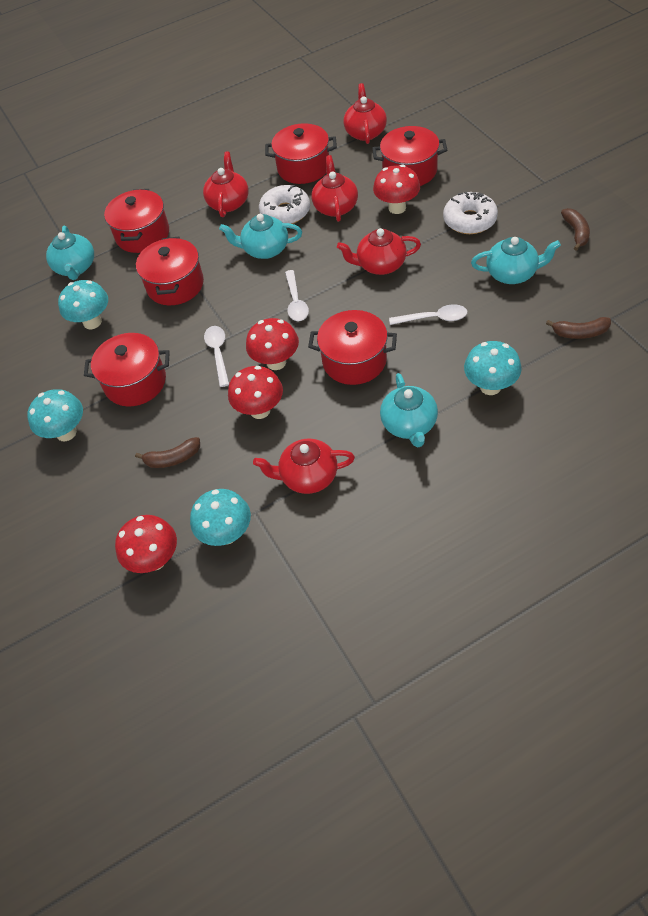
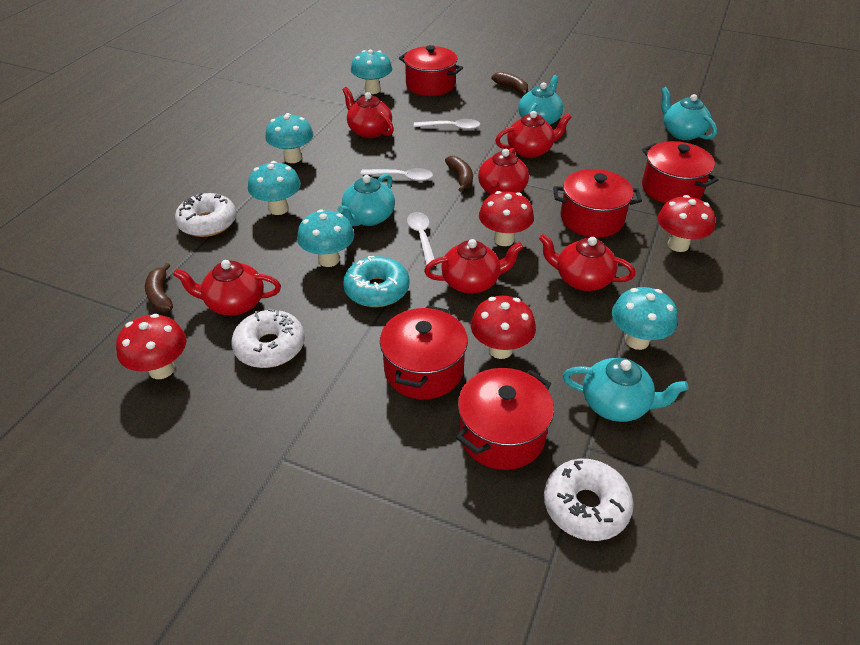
red pot: [84,333,170,407] [104,189,169,253] [136,237,204,305] [265,123,337,184] [308,310,397,385] [372,126,447,186] = 6 -> [380,305,468,399] [399,45,463,96] [456,368,554,470] [553,169,642,238] [642,141,718,203] = 5
red teapot: [203,151,249,217] [253,438,355,494] [312,155,358,222] [337,228,421,275] [343,83,387,144] = 5 -> [173,260,281,316] [342,87,394,138] [424,239,523,294] [478,148,529,195] [495,111,572,158] [539,234,635,291] = 6
turquoise donut: none = 0 -> [343,256,409,307] = 1
turquoise mushroom: [27,389,83,441] [58,280,108,329] [190,489,251,546] [464,341,522,395] = 4 -> [248,161,301,215] [265,113,314,163] [297,209,354,267] [351,50,392,94] [612,287,678,350] = 5
white donut: [259,185,310,224] [443,192,498,234] = 2 -> [175,193,237,237] [231,308,305,368] [544,459,634,541] = 3

